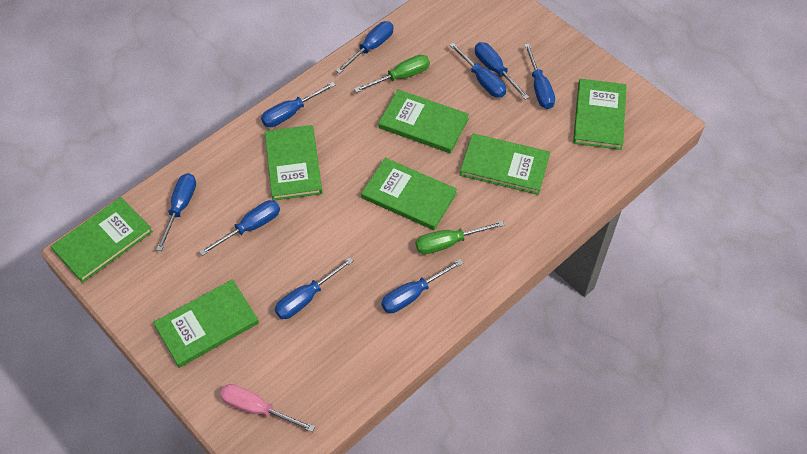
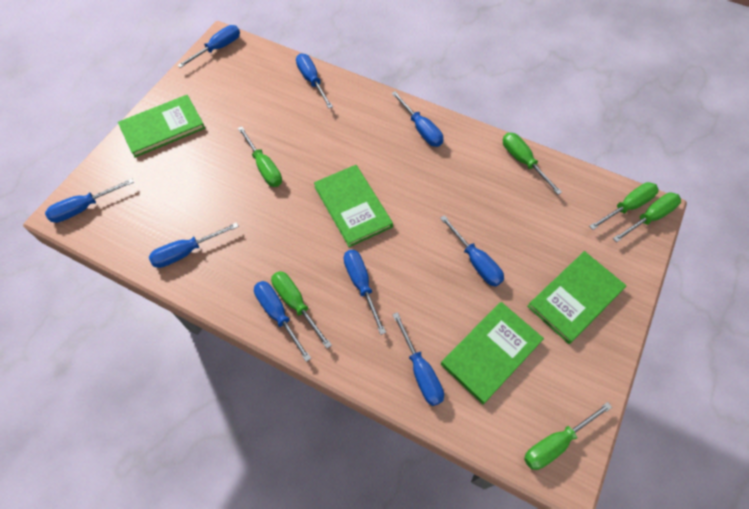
green book: [51,197,153,283] [153,279,259,368] [265,125,322,200] [361,158,457,230] [378,89,469,153] [460,133,550,195] [573,79,627,150] = 7 -> [118,95,205,157] [314,165,393,247] [441,302,544,405] [527,251,626,344] = 4
green screwdriver: [354,55,430,93] [416,221,505,254] = 2 -> [238,126,282,187] [271,271,332,349] [503,133,562,195] [524,402,612,470] [589,182,659,230] [613,192,681,242] = 6
pink screwdriver: [220,384,315,432] = 1 -> none = 0

